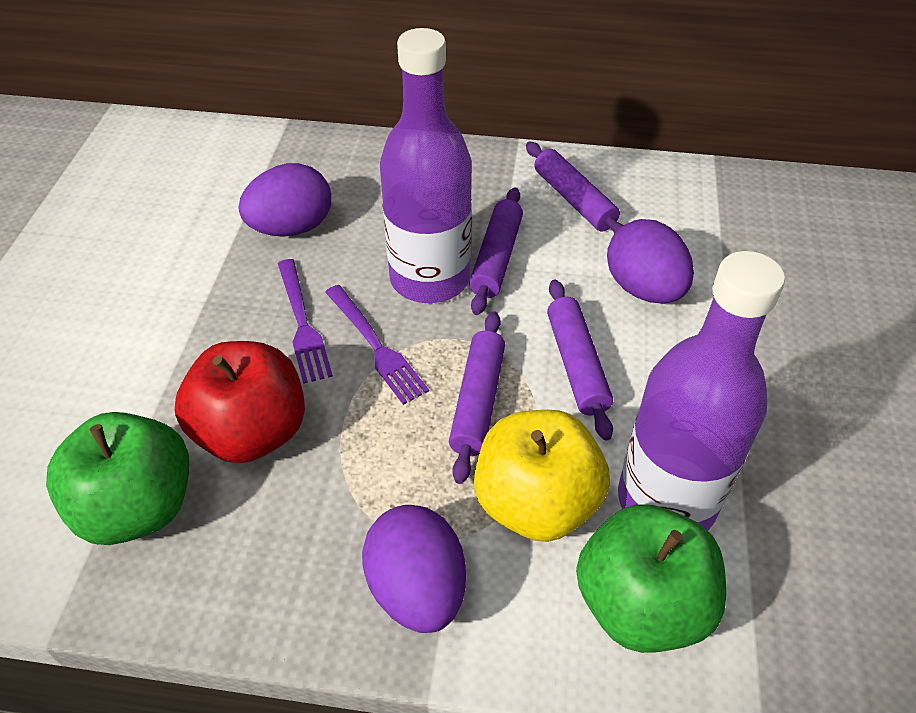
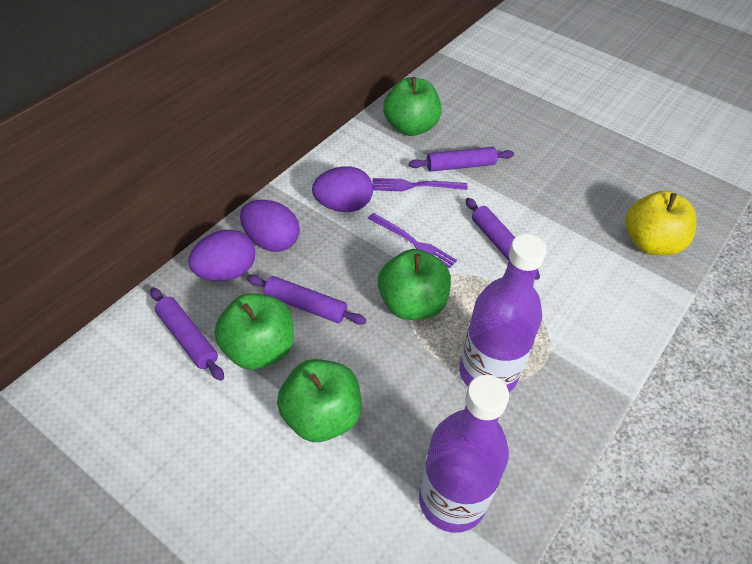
green apple: [46,412,189,545] [576,504,726,653] = 2 -> [214,293,294,370] [277,359,361,442] [378,249,451,320] [383,77,442,136] = 4
red apple: [175,341,305,463] = 1 -> none = 0

